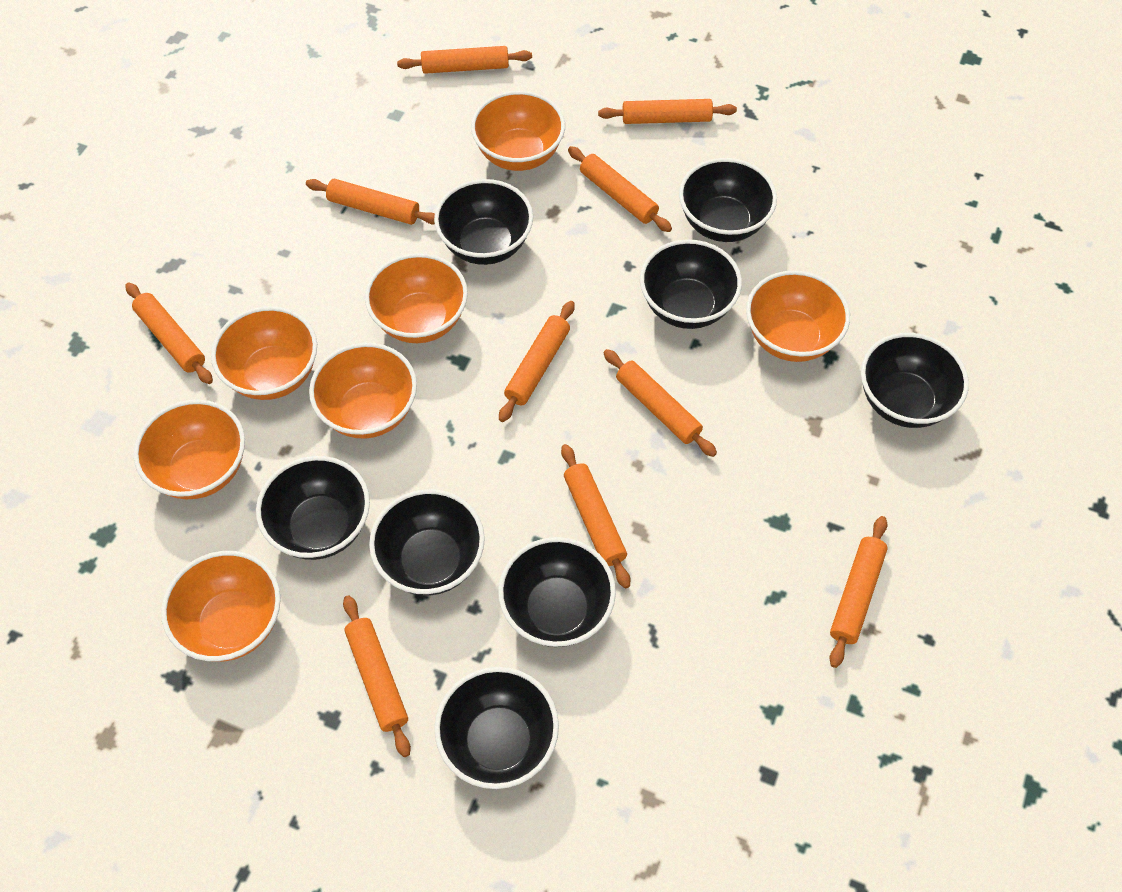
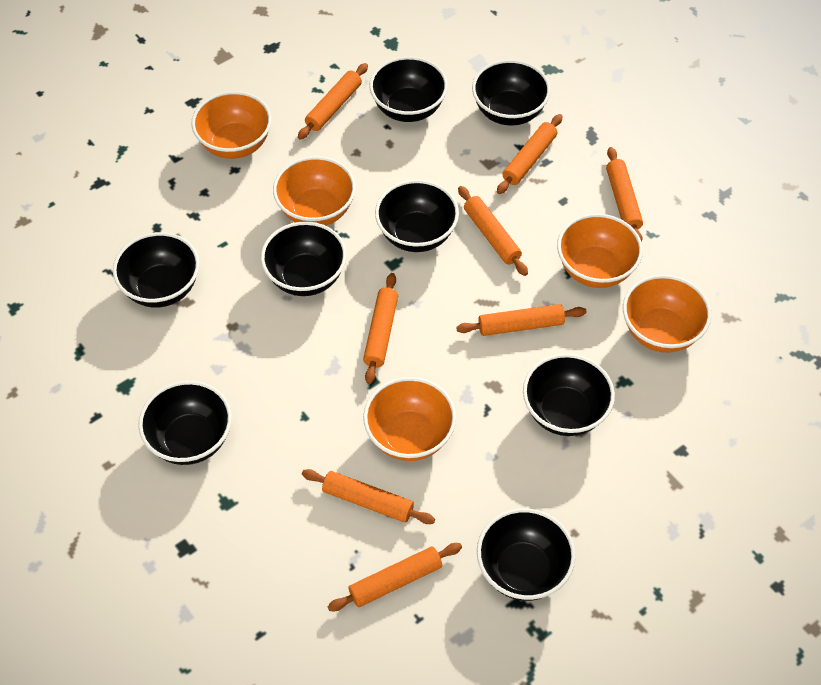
orange bowl: [133,400,245,499] [161,551,281,661] [211,306,317,400] [309,343,417,439] [365,253,468,343] [471,91,565,171] [746,270,850,362] = 7 -> [191,91,272,159] [273,156,356,226] [363,377,456,461] [557,214,643,288] [623,275,711,353] = 5
orange rolling pin: [125,283,213,384] [306,179,435,225] [343,595,411,757] [397,46,532,74] [499,301,575,422] [561,444,630,588] [568,146,672,232] [598,99,737,124] [604,349,717,457] [829,516,888,668] = 10 -> [298,63,368,140] [302,469,435,524] [327,543,462,611] [363,273,398,384] [456,304,586,336] [458,186,528,276] [497,114,562,194] [606,147,643,242] = 8

